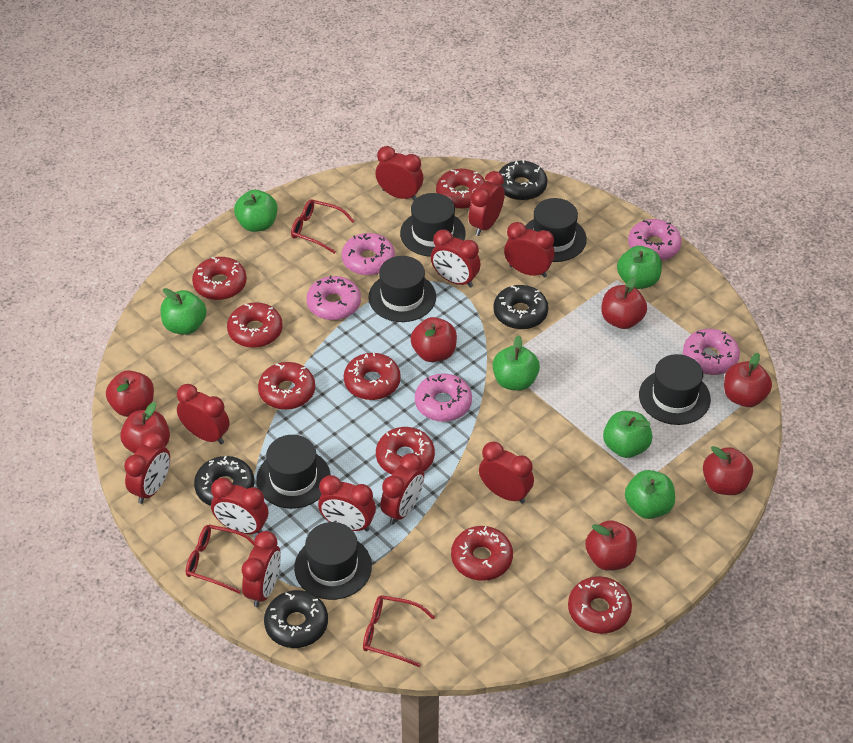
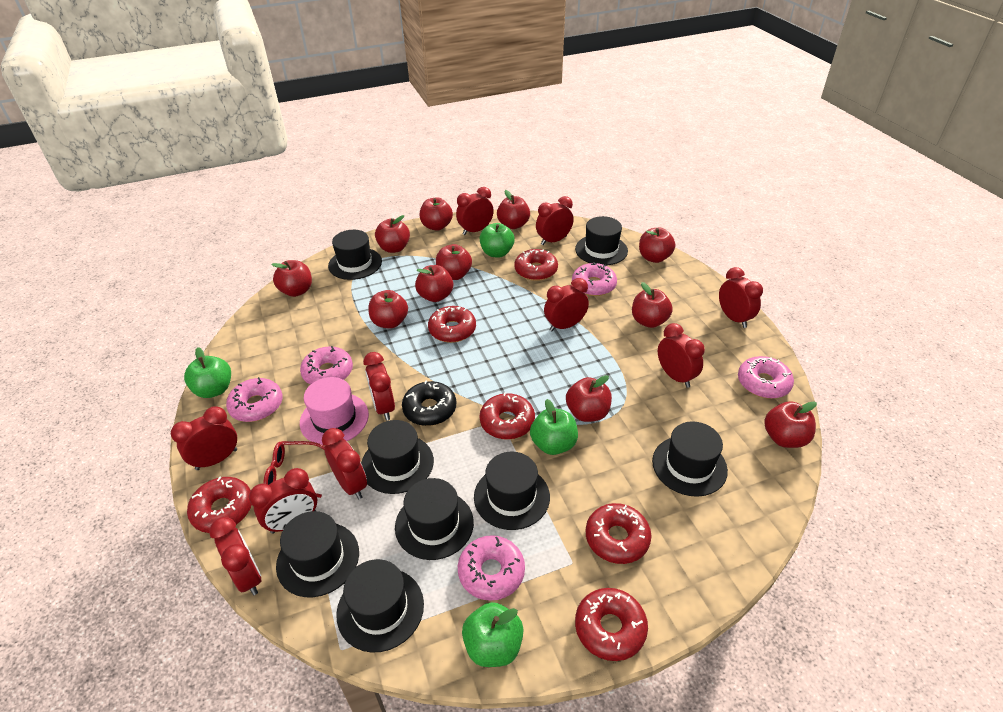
black donut: [194,456,254,506] [264,590,328,648] [493,285,548,329] [499,160,547,201] = 4 -> [402,381,456,426] = 1
black hat: [256,435,331,509] [294,522,372,600] [368,256,436,322] [400,193,466,257] [525,198,587,262] [639,354,711,425] = 6 -> [276,511,359,597] [328,230,382,280] [336,559,424,652] [361,420,434,494] [395,478,474,560] [474,452,550,530] [575,216,628,265] [652,421,728,497] = 8
green apple: [160,288,206,335] [234,190,278,232] [492,335,540,391] [603,411,652,458] [617,246,662,289] [625,470,675,519] = 6 -> [184,347,231,398] [462,602,524,667] [480,223,515,258] [530,399,578,455] = 4
pink hat: none = 0 -> [300,377,369,445] = 1
red apple: [106,370,154,417] [120,402,170,454] [411,317,457,362] [585,520,637,571] [601,277,647,329] [703,446,753,495] [724,353,772,407] = 7 -> [271,260,312,297] [369,290,408,328] [375,215,410,253] [415,265,453,302] [420,197,453,231] [436,244,472,280] [497,190,530,229] [566,375,612,422] [632,282,673,328] [639,228,675,263] [764,401,817,448] = 11
red clock: [124,432,170,504] [177,384,230,444] [211,478,268,534] [242,531,281,607] [318,475,376,532] [376,146,423,200] [380,453,424,525] [431,230,481,287] [469,171,505,236] [479,441,534,504] [504,222,555,278] = 11 -> [171,406,237,470] [209,517,261,595] [249,468,317,534] [322,428,367,499] [363,352,395,420] [456,187,494,235] [536,196,574,245] [544,278,589,331] [658,323,705,388] [719,267,763,328] = 10
red donut: [192,257,247,300] [227,302,283,348] [258,362,315,410] [344,352,401,400] [376,427,435,474] [436,169,485,209] [451,526,513,581] [568,576,632,634] = 8 -> [187,477,252,533] [428,306,476,343] [479,392,535,440] [514,249,558,281] [575,588,648,661] [586,503,651,564] = 6
red glasses: [186,525,256,594] [291,199,355,254] [363,595,435,667] = 3 -> [263,441,325,498] = 1

